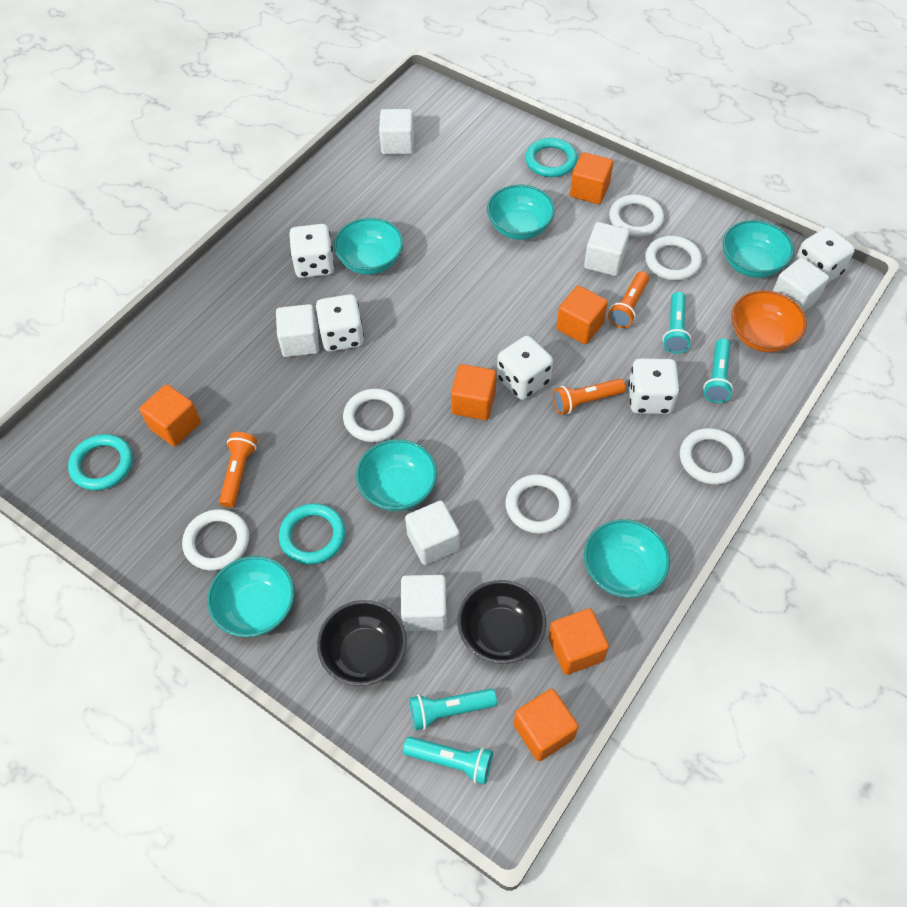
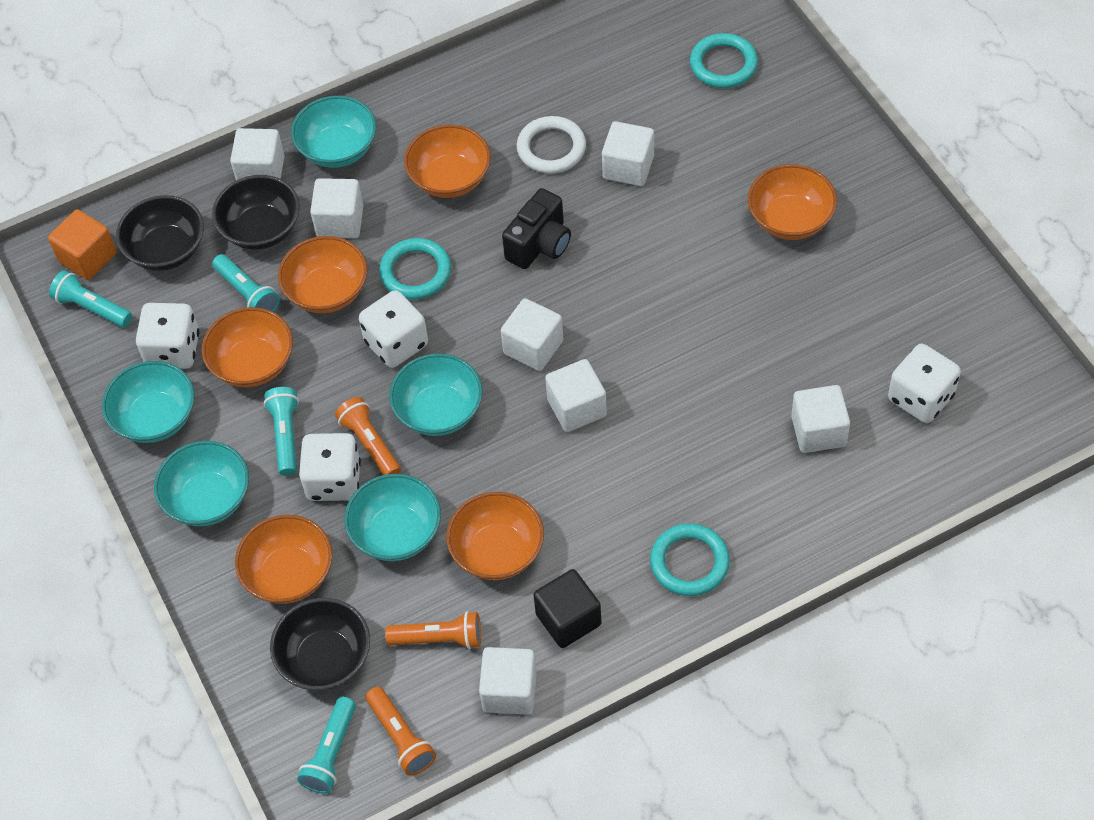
black bowl: [317,600,407,686] [457,580,546,664] = 2 -> [116,195,204,271] [212,175,300,250] [270,598,370,691] = 3
black camera: none = 0 -> [502,188,571,269] = 1
black cube: none = 0 -> [533,569,601,648] = 1
orange bowl: [731,290,807,353] = 1 -> [202,307,293,387] [235,515,333,604] [278,236,368,313] [404,124,491,198] [446,492,544,580] [748,164,837,240] = 6
orange cube: [140,384,201,446] [451,364,496,420] [514,689,579,761] [549,608,609,675] [557,285,608,344] [570,152,613,204] = 6 -> [48,209,117,280] = 1
turquoise bowl: [207,556,295,637] [334,218,403,275] [356,439,437,511] [487,185,555,240] [584,519,670,598] [722,220,794,278] = 6 -> [102,361,195,443] [154,441,249,526] [291,96,377,168] [344,474,441,561] [389,353,483,436] = 5
white cube: [276,304,319,357] [379,109,414,154] [401,575,447,631] [405,501,460,565] [584,222,629,276] [773,258,829,312] = 6 -> [230,128,285,180] [310,178,363,238] [479,647,537,715] [501,298,563,371] [545,359,607,432] [602,121,654,186] [791,385,850,453] = 7
white dice: [289,224,335,278] [316,294,364,352] [497,336,553,400] [628,358,680,414] [794,227,855,283] = 5 -> [136,303,199,369] [299,433,361,501] [359,290,428,368] [888,344,961,423] = 4
white ring: [182,509,249,571] [343,388,405,442] [505,474,571,534] [609,194,664,237] [645,236,702,281] [680,428,745,485] = 6 -> [517,116,586,173] = 1

